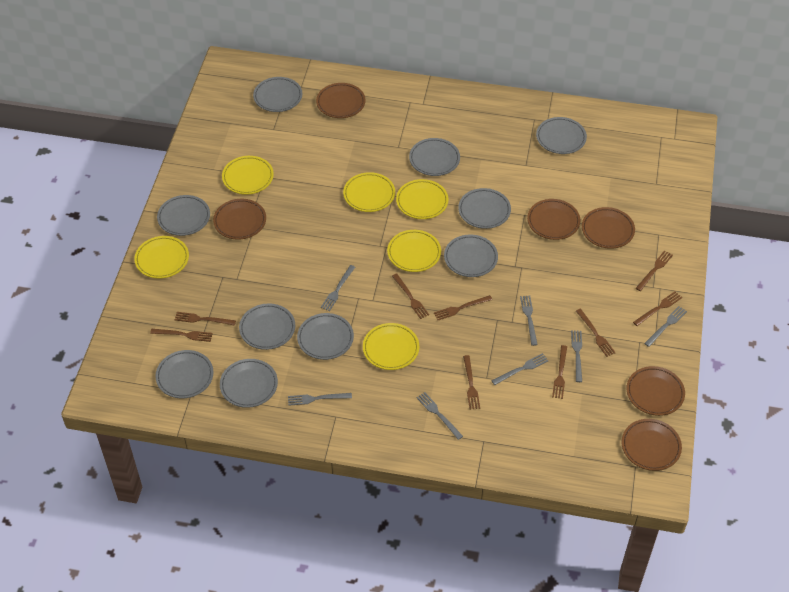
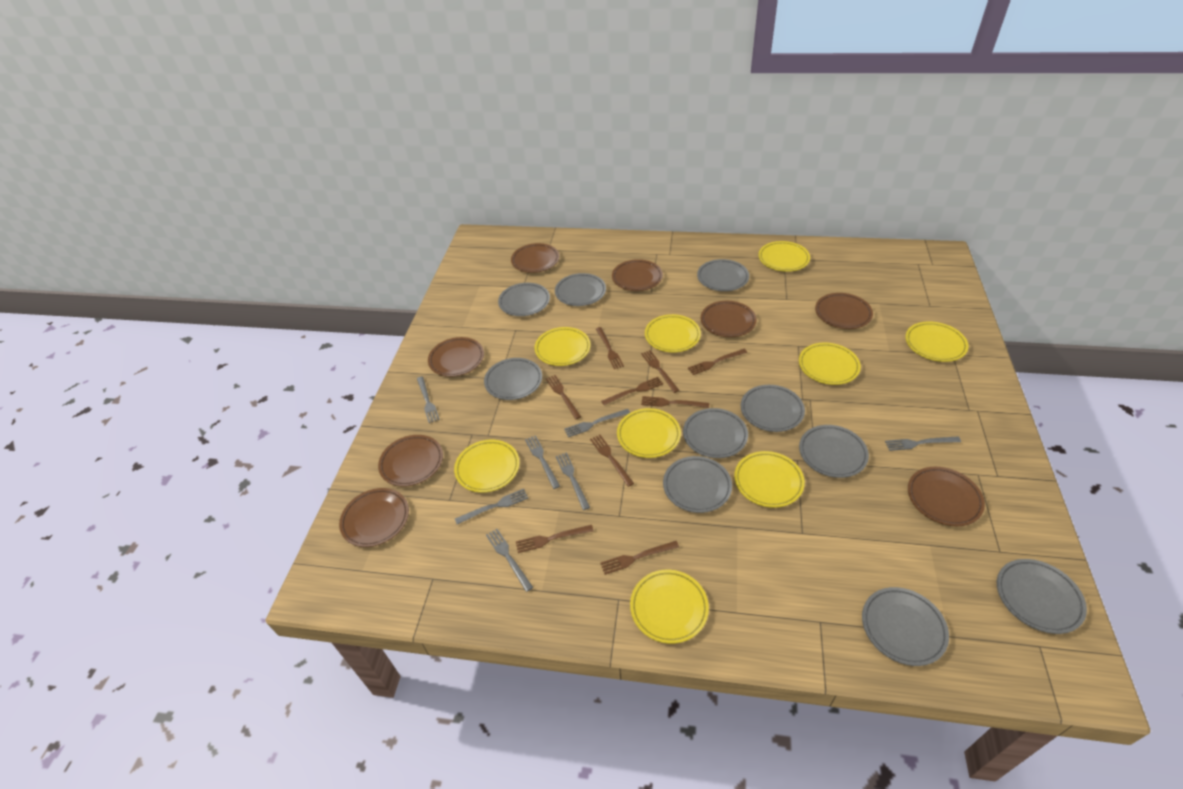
brown plate: [213,199,266,240] [316,83,366,118] [527,199,580,240] [582,207,635,249] [622,419,682,471] [626,366,685,416] = 6 -> [339,488,409,547] [378,435,443,487] [428,337,484,377] [511,243,559,273] [612,259,663,291] [701,301,756,337] [815,293,873,329] [908,467,985,526] = 8
yellow plate: [134,236,189,279] [222,156,274,195] [343,172,395,212] [363,323,419,370] [387,230,441,272] [396,179,448,219] = 6 -> [454,440,520,493] [535,327,591,366] [617,408,681,458] [630,570,709,644] [645,314,701,352] [734,451,805,508] [758,241,810,272] [799,343,861,385] [905,322,969,362] = 9

